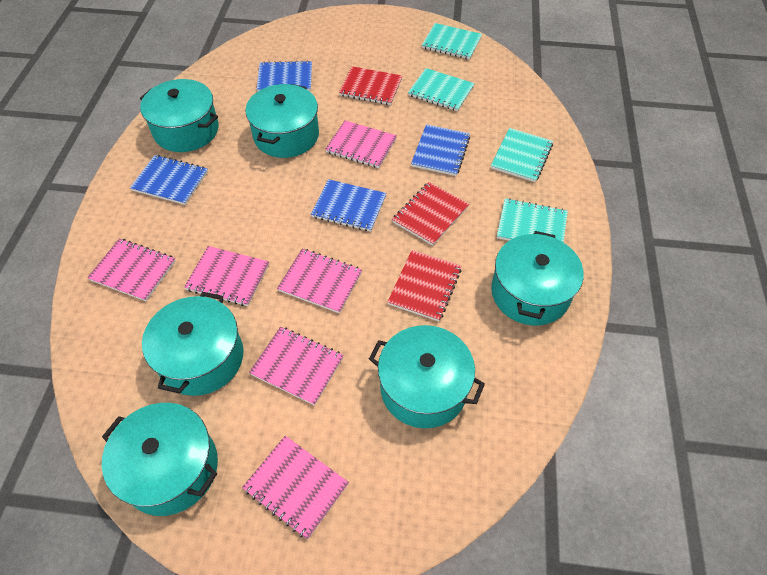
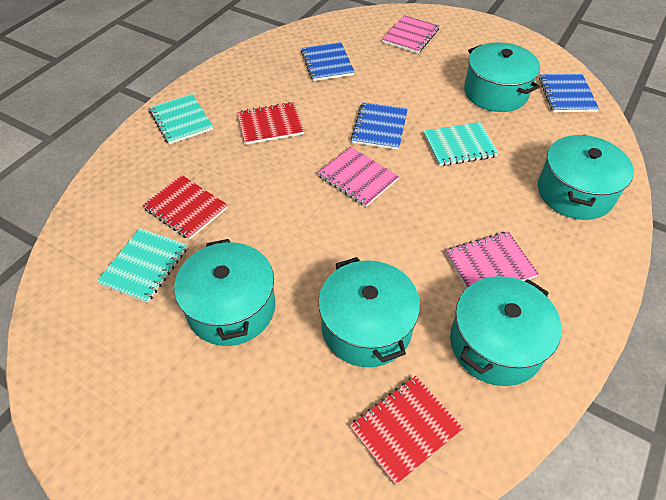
blue notebook: [130,155,208,205] [256,60,312,92] [311,179,386,232] [411,124,470,176] = 4 -> [301,42,355,81] [351,102,408,150] [539,74,599,112] = 3
pink notebook: [87,239,176,301] [184,246,269,306] [242,436,349,539] [249,327,344,406] [277,249,362,313] [325,120,397,168] = 6 -> [317,147,399,207] [382,15,439,53] [445,232,539,289] = 3
turquoise notebook: [408,68,475,111] [422,23,482,60] [491,128,553,182] [497,198,568,243] = 4 -> [96,228,187,303] [149,94,213,145] [424,122,499,166] = 3
turquoise pot: [102,403,218,516] [140,79,219,152] [142,292,244,396] [245,84,319,158] [369,325,485,428] [491,231,584,326] = 6 -> [174,239,275,346] [318,257,420,367] [450,276,562,386] [464,42,540,112] [538,134,634,220] = 5

